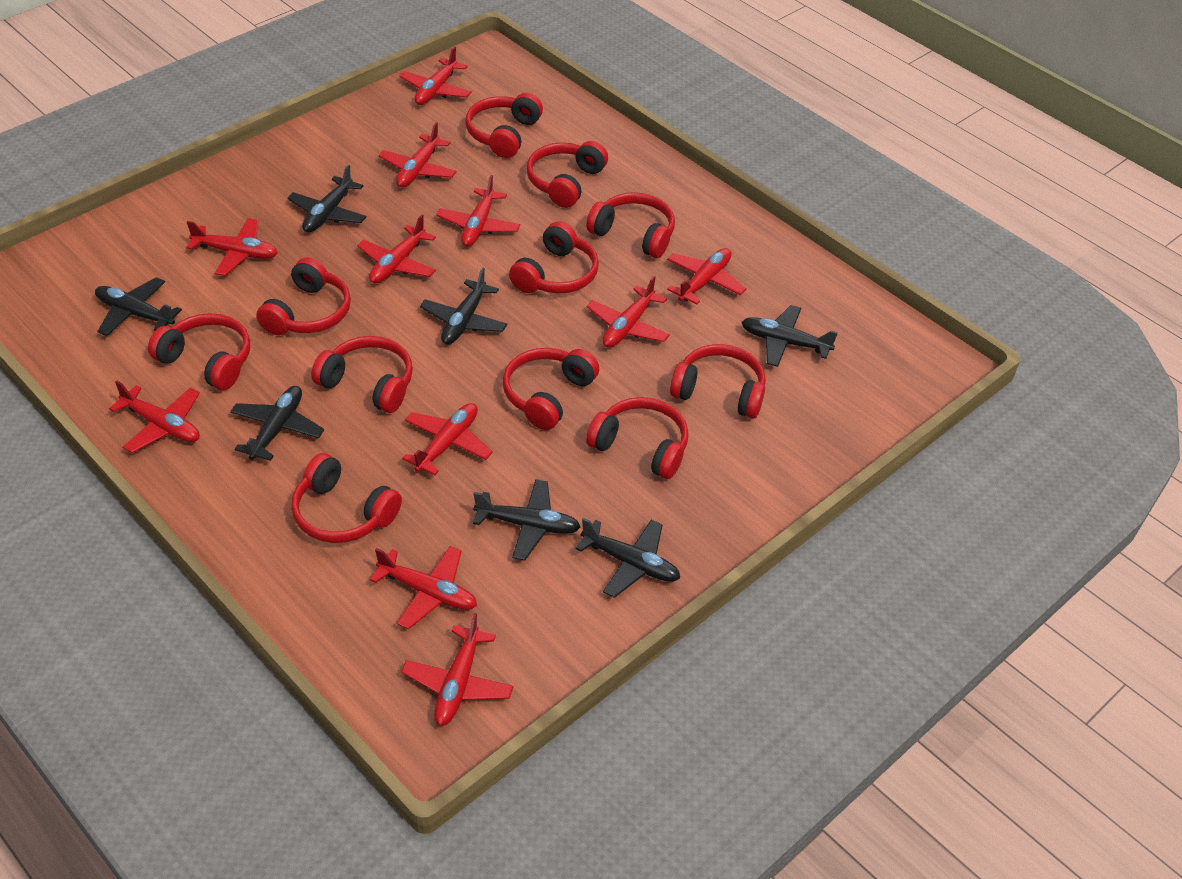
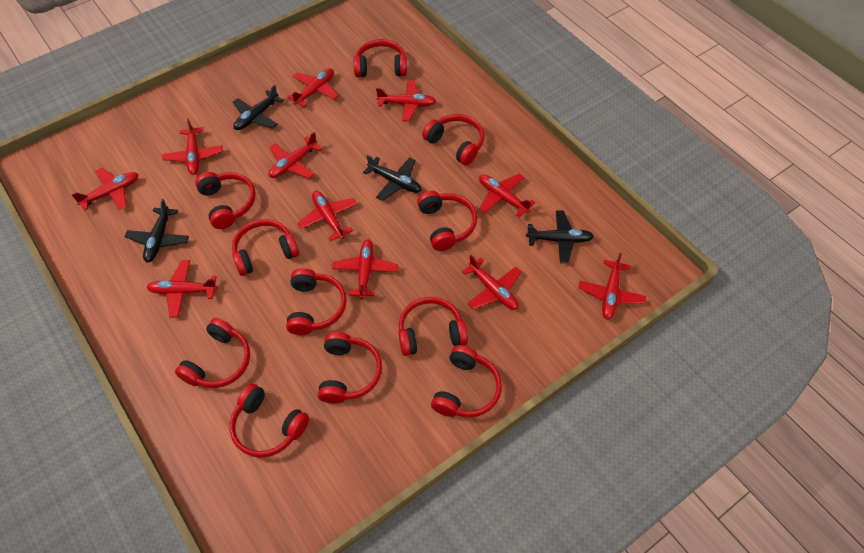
black plane: [95,277,182,336] [230,386,324,461] [287,165,366,233] [420,268,507,345] [473,479,581,561] [575,518,680,598] [741,305,838,367] = 7 -> [124,199,189,263] [233,85,284,130] [363,155,422,201] [526,210,594,263] = 4

